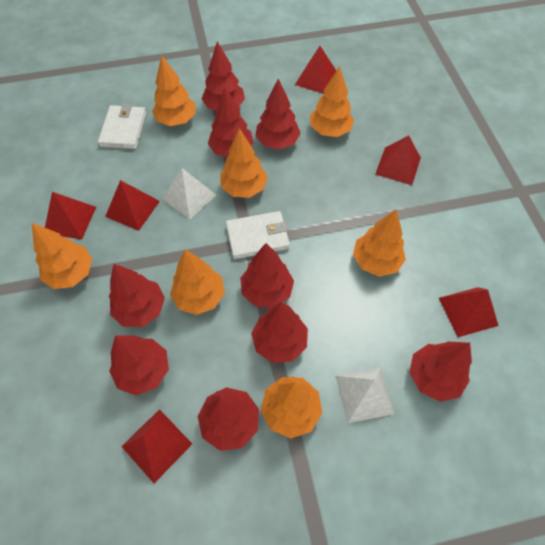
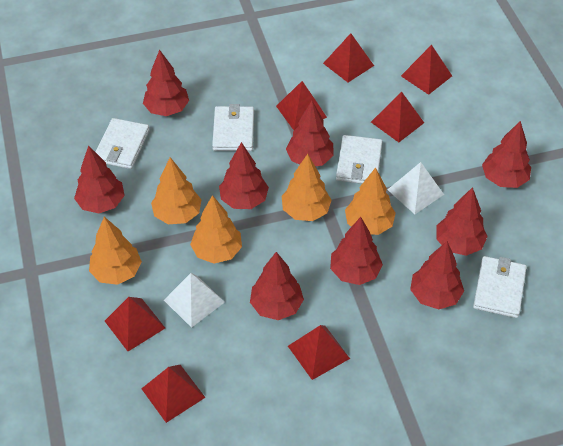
orange tree: [32,223,92,289] [152,55,196,126] [170,249,225,315] [220,128,268,198] [261,376,322,439] [310,66,354,137] [353,210,406,277] = 7 -> [89,217,142,285] [151,157,202,224] [190,195,242,264] [282,154,331,221] [345,167,396,235] = 5
red pyramid: [45,192,96,240] [105,180,160,231] [121,409,192,483] [295,46,336,94] [375,135,421,185] [439,287,499,337] = 6 -> [105,297,165,351] [141,365,206,423] [276,81,327,130] [288,325,350,380] [323,33,374,82] [371,92,424,142] [401,45,452,95] = 7
white wallet: [98,104,146,149] [226,211,290,259] = 2 -> [96,118,150,169] [212,104,254,151] [336,135,382,184] [473,256,527,318] = 4

